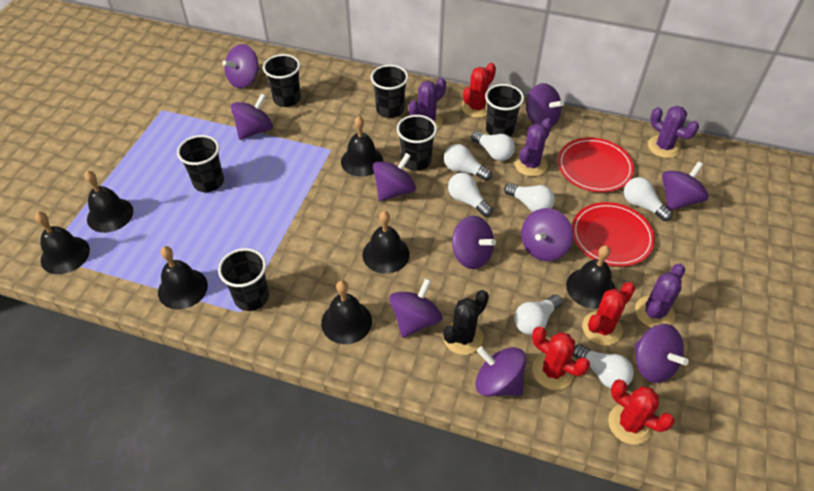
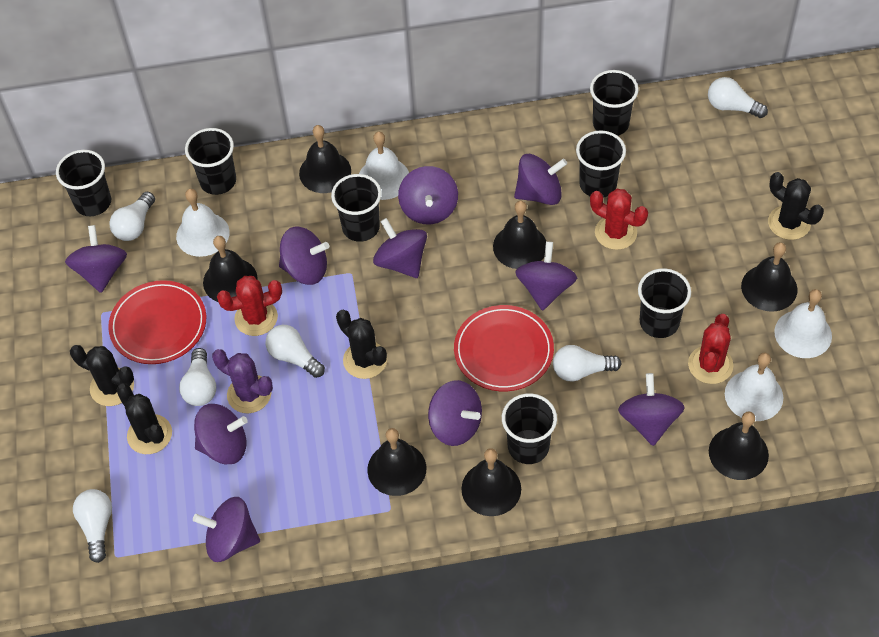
black cactus: [443,290,489,355] = 1 -> [70,345,134,406] [117,383,172,454] [336,310,387,379] [768,172,824,240] = 4
black cup: [177,135,224,192] [218,248,269,311] [263,54,301,107] [371,65,408,118] [397,115,437,171] [485,84,524,136] = 6 -> [56,150,111,216] [185,128,236,195] [331,174,382,242] [502,393,557,464] [576,130,626,198] [590,70,639,136] [638,268,691,338] = 7
purple cactus: [409,78,446,130] [514,118,552,177] [635,264,685,327] [648,106,699,158] = 4 -> [212,349,273,413] = 1
red cactus: [462,63,496,118] [532,326,590,390] [582,282,635,346] [608,379,675,445] = 4 -> [217,276,282,336] [590,189,648,250] [688,314,733,384] = 3
white bell: none = 0 -> [176,189,230,257] [359,132,409,200] [725,353,783,421] [774,289,832,358] = 4
white light bulb: [444,144,492,181] [448,173,493,217] [471,131,515,161] [504,183,555,212] [514,295,562,335] [573,344,634,388] [624,177,672,221] = 7 -> [73,489,112,563] [109,192,155,241] [179,348,216,406] [266,325,325,378] [553,345,622,382] [708,77,768,118] = 6

